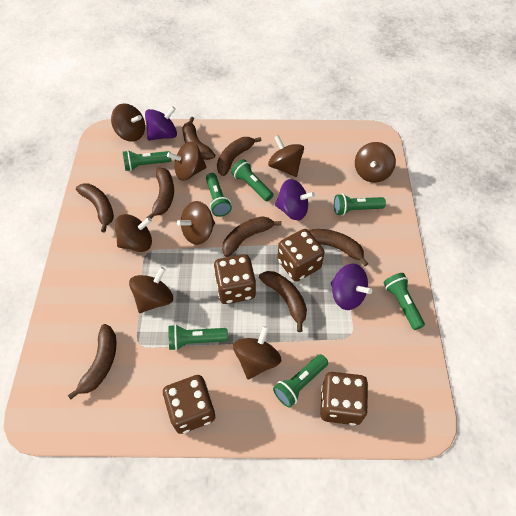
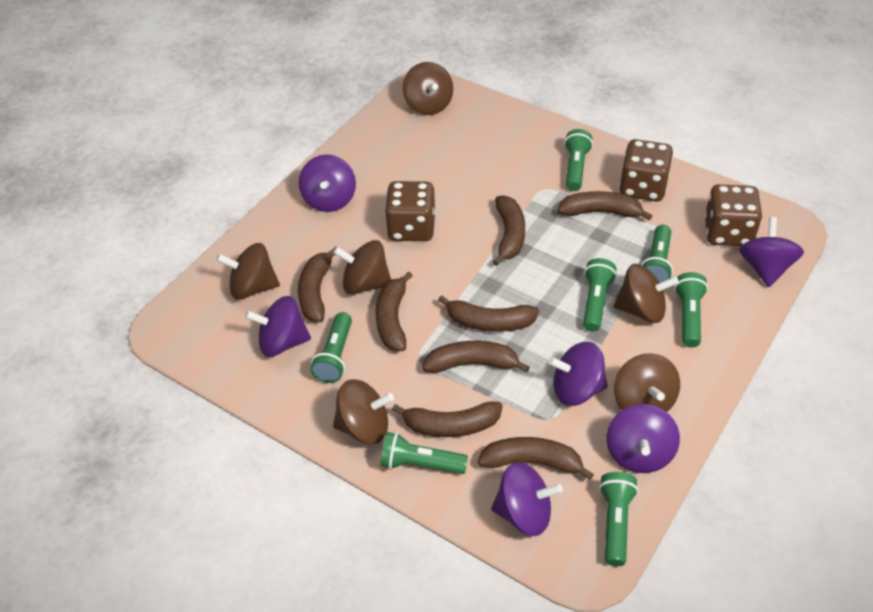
brown dice: [163,375,215,434] [214,254,256,304] [278,229,325,282] [320,372,368,425] = 4 -> [385,181,436,241] [619,139,673,201] [705,184,762,246] = 3
brown spinning top: [111,103,145,142] [115,214,152,252] [129,267,173,313] [167,141,206,181] [177,201,215,245] [233,326,281,380] [268,135,304,177] [355,142,396,183] = 8 -> [216,243,280,300] [333,240,391,294] [333,379,394,445] [403,62,453,115] [614,264,679,323] [614,353,680,412] = 6
purple spinning top: [145,106,177,141] [275,179,315,220] [331,263,372,310] = 3 -> [245,296,311,357] [299,155,356,212] [491,462,563,536] [548,342,608,406] [607,404,680,473] [739,217,804,287] = 6

